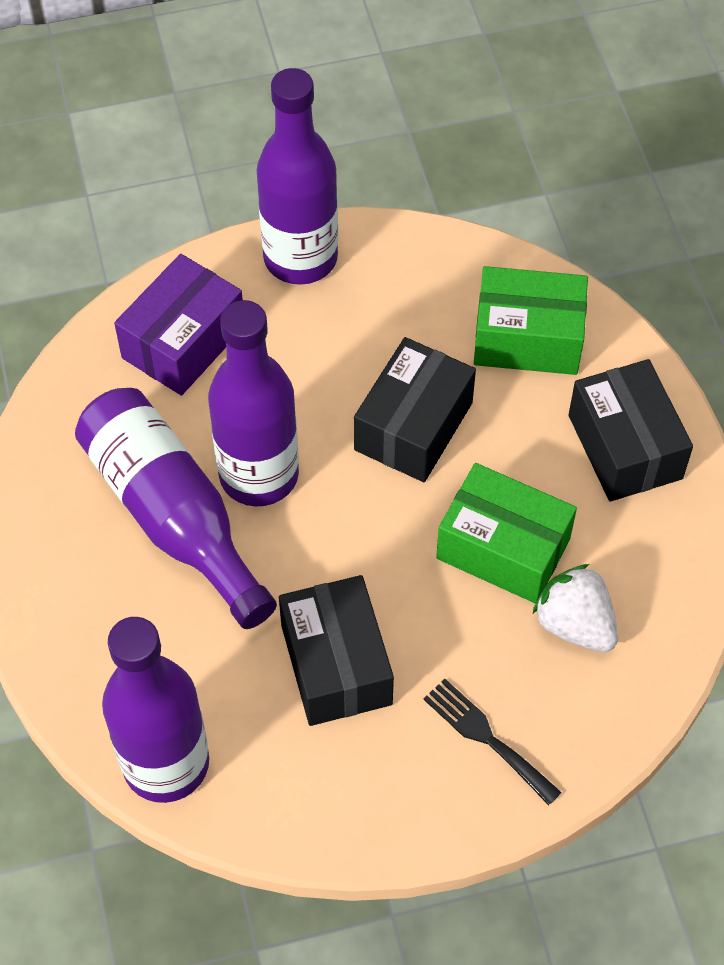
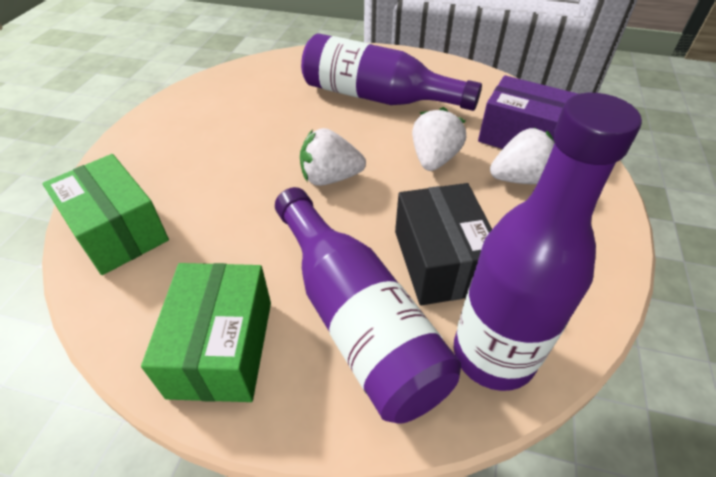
black box: [279,575,394,726] [354,337,476,482] [569,359,693,502] = 3 -> [395,183,492,305] = 1
black fork: [423,679,562,806] = 1 -> none = 0
purple bottle: [75,388,277,629] [102,617,209,803] [208,300,299,507] [257,68,338,285] = 4 -> [275,187,461,424] [301,33,482,111] [454,93,642,391] = 3
white strawberry: [533,564,618,652] = 1 -> [300,128,366,186] [412,107,466,171] [490,128,555,184] = 3

